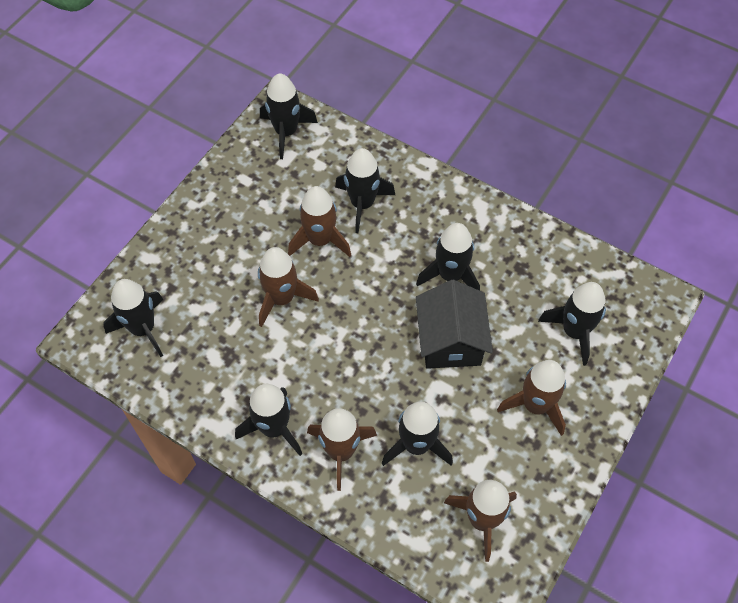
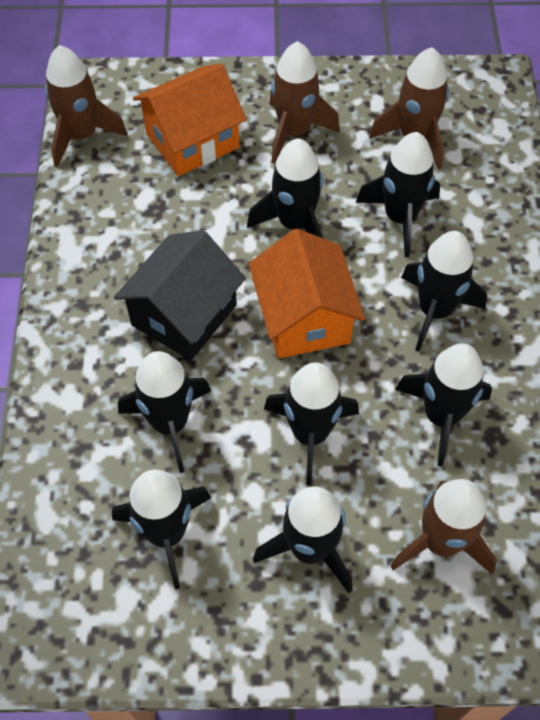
black rocket: [103,279,164,357] [235,384,302,456] [260,73,318,159] [335,148,395,234] [382,402,453,466] [416,223,480,291] [538,282,606,366] = 7 -> [112,469,211,589] [118,351,211,473] [247,139,324,239] [253,486,352,593] [264,362,359,485] [356,132,440,257] [395,343,492,466] [401,231,487,352] = 8
brown rocket: [258,247,319,327] [288,186,351,257] [307,408,377,491] [444,480,517,562] [497,360,566,436] = 5 -> [45,45,128,168] [269,41,340,164] [369,47,449,170] [391,479,497,575] = 4
orange house: none = 0 -> [133,63,247,176] [249,229,365,359] = 2

